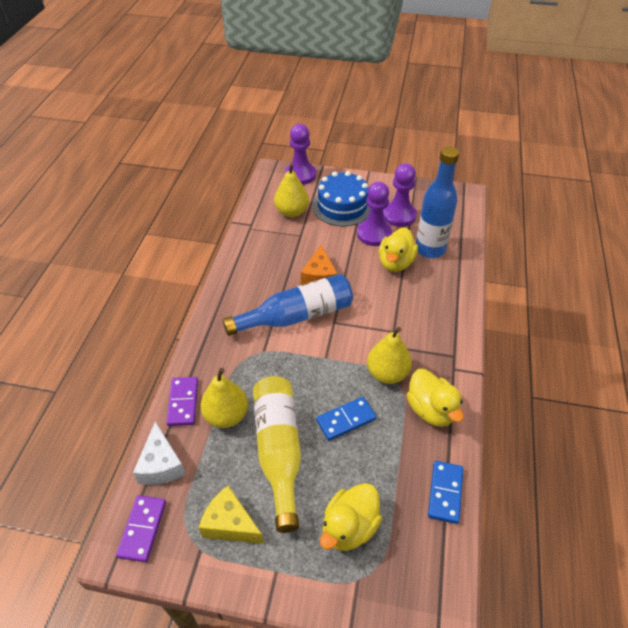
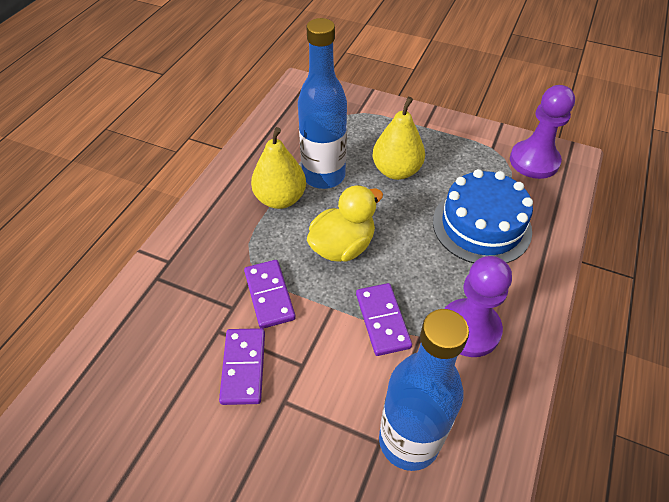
blue domino: [316,397,376,441] [428,461,463,524] = 2 -> none = 0
orange cheese: [301,245,338,285] = 1 -> none = 0
purple domino: [116,495,166,562] [166,377,198,426] = 2 -> [219,328,265,405] [244,260,296,329] [356,283,412,356] = 3
purple pawn: [285,124,316,185] [357,182,392,246] [383,163,417,227] = 3 -> [444,256,512,357] [510,85,575,179] = 2
white cheese: [133,421,186,485] = 1 -> none = 0
yellow bottle: [253,376,301,533] = 1 -> none = 0
yellow cheese: [199,486,264,544] = 1 -> none = 0
yellow duck: [320,483,382,551] [379,227,418,272] [407,369,464,427] = 3 -> [307,185,383,262] = 1
yellow pear: [201,368,248,428] [274,163,309,217] [367,327,412,384] = 3 -> [251,127,306,209] [373,97,425,180] = 2

